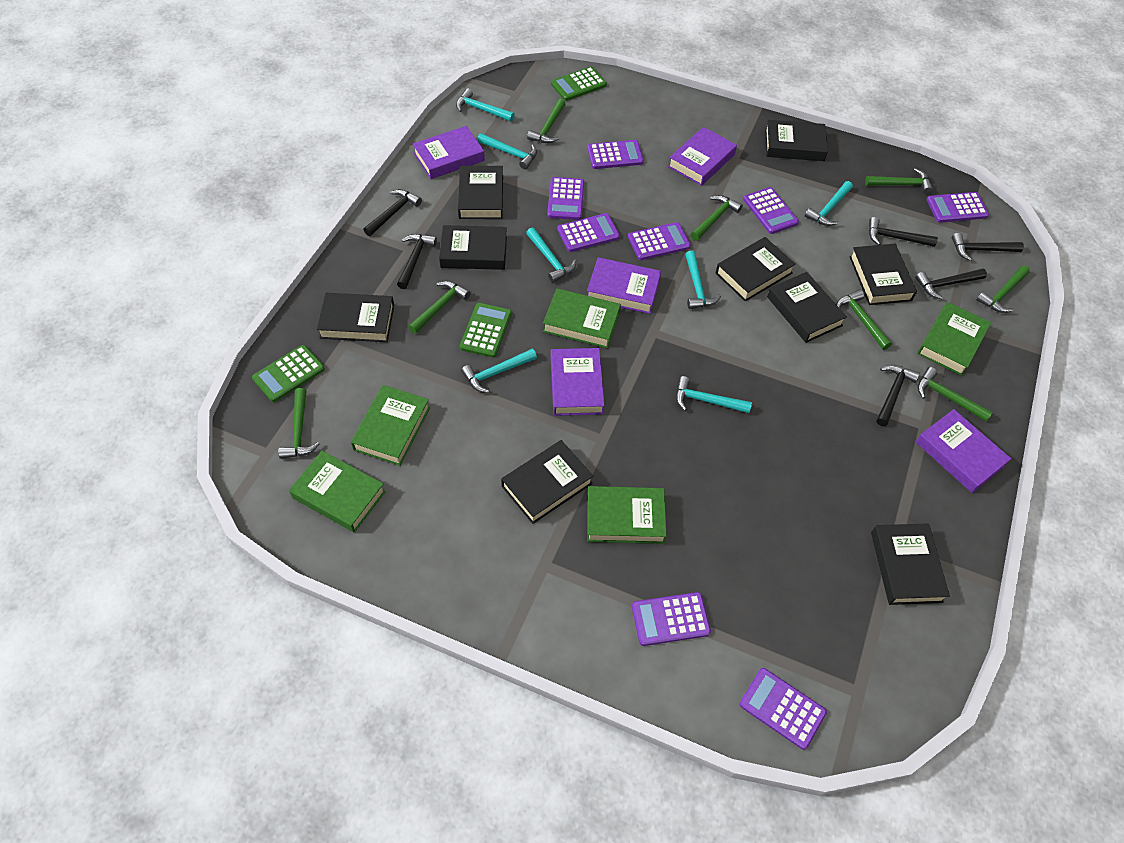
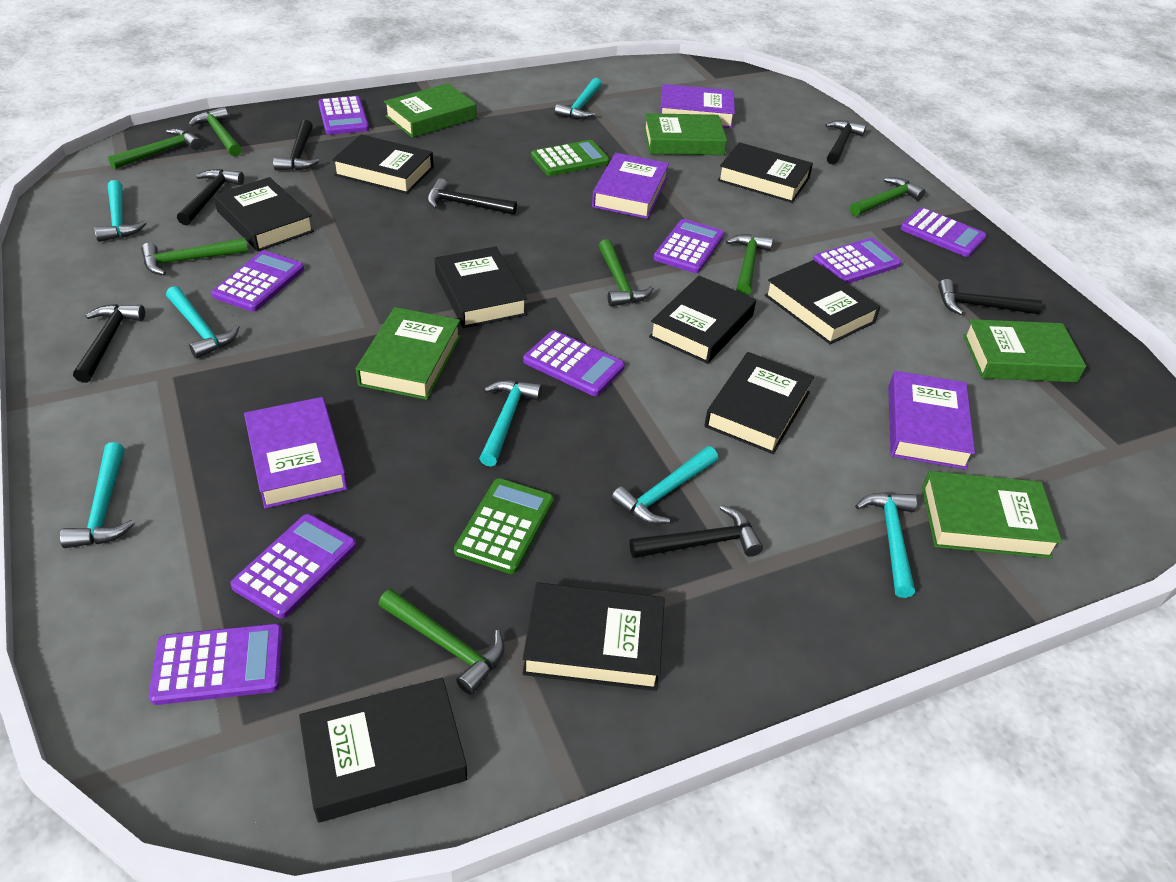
black hammer: [363,189,422,236] [397,234,437,289] [869,217,938,247] [877,365,920,426] [915,268,987,299] [952,233,1024,261] = 6 -> [73,304,145,383] [177,169,244,225] [273,120,319,171] [427,178,517,215] [630,505,763,558] [825,120,866,165] [938,279,1042,315] = 7
green calculator: [252,345,325,402] [460,303,512,358] [551,67,607,101] = 3 -> [454,478,554,574] [531,140,610,176] = 2
green hammer: [278,388,319,459] [408,281,471,334] [527,99,565,143] [691,195,743,241] [836,290,892,350] [865,168,933,194] [917,367,993,422] [976,265,1030,313] = 8 -> [108,128,202,169] [141,238,248,275] [188,107,242,157] [378,589,504,695] [599,239,654,307] [726,234,773,295] [850,177,925,216] = 7
purple book: [413,126,485,179] [551,348,604,416] [587,257,661,314] [668,127,737,186] [916,409,1011,493] = 5 -> [244,397,348,509] [592,153,669,219] [660,84,735,128] [888,371,975,470] = 4

